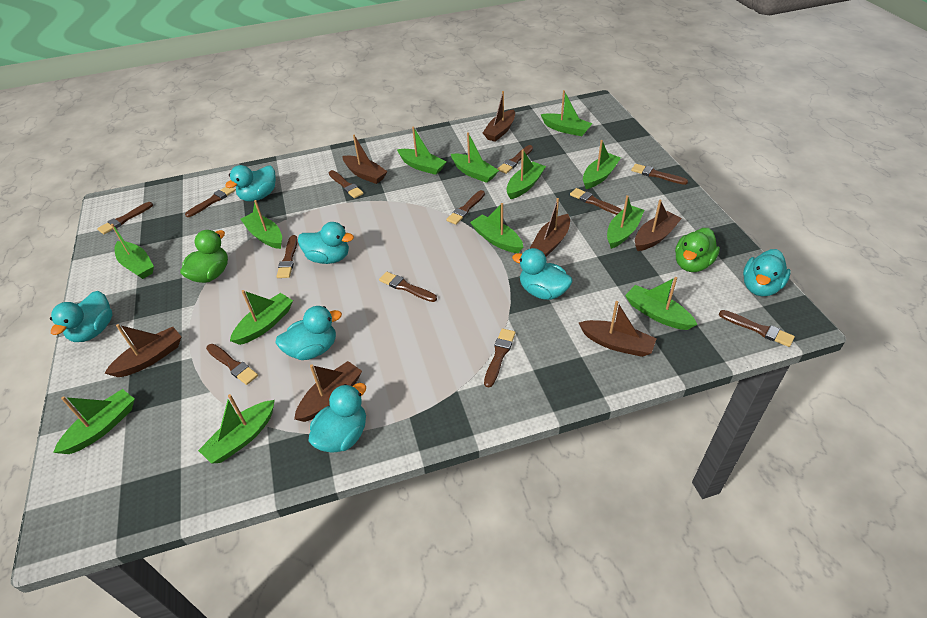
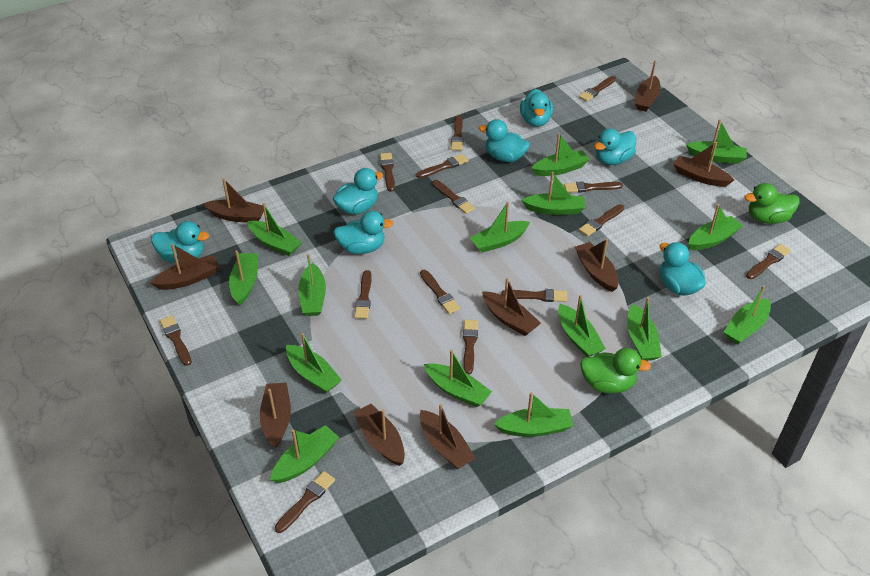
brown boat: [105,324,181,377] [294,361,362,422] [343,134,388,184] [483,91,515,142] [530,198,570,256] [579,301,657,357] [635,200,682,251] = 7 -> [151,244,219,290] [203,178,264,223] [260,382,291,448] [353,404,405,466] [420,404,476,469] [482,278,541,336] [575,239,619,292] [635,60,661,112] [673,142,734,187] = 9
brown brush: [97,202,153,234] [185,187,236,217] [206,344,258,385] [277,235,298,278] [329,170,364,198] [379,272,437,302] [446,190,485,225] [484,328,515,388] [498,145,533,174] [570,188,622,215] [631,164,688,185] [719,310,795,347] = 12 -> [160,315,192,366] [275,471,335,533] [354,270,372,319] [380,153,395,192] [416,154,469,178] [420,270,460,314] [432,180,475,214] [451,116,464,151] [463,320,478,375] [501,289,567,302] [564,181,623,193] [579,76,616,102] [579,204,624,236] [746,244,791,279] = 14
green boat: [53,389,135,454] [111,224,154,279] [198,394,275,464] [230,290,293,345] [240,200,282,249] [397,126,446,175] [451,132,499,183] [470,203,523,253] [506,150,546,199] [541,90,593,136] [583,140,621,189] [607,195,644,249] [625,277,698,330] = 13 -> [229,250,258,305] [248,203,302,256] [270,425,339,483] [286,333,342,393] [298,254,326,316] [424,350,492,407] [470,202,530,253] [494,392,573,437] [522,172,585,215] [532,133,590,176] [558,295,606,357] [627,297,662,361] [686,119,747,164] [689,204,743,250] [724,286,771,345] = 15

